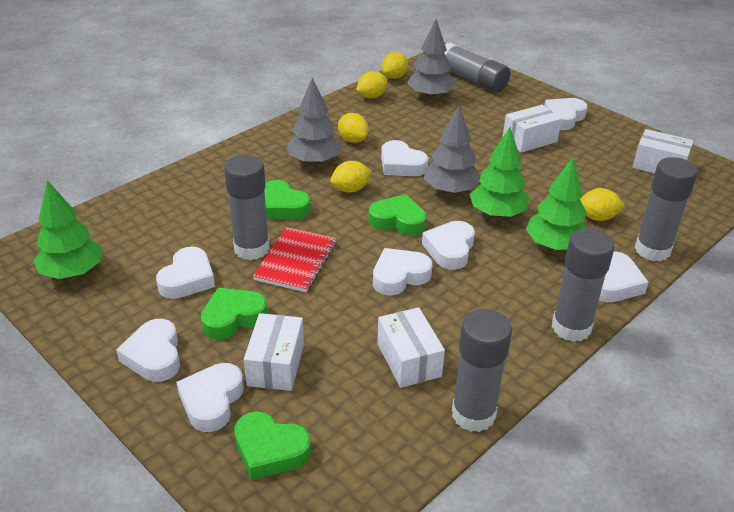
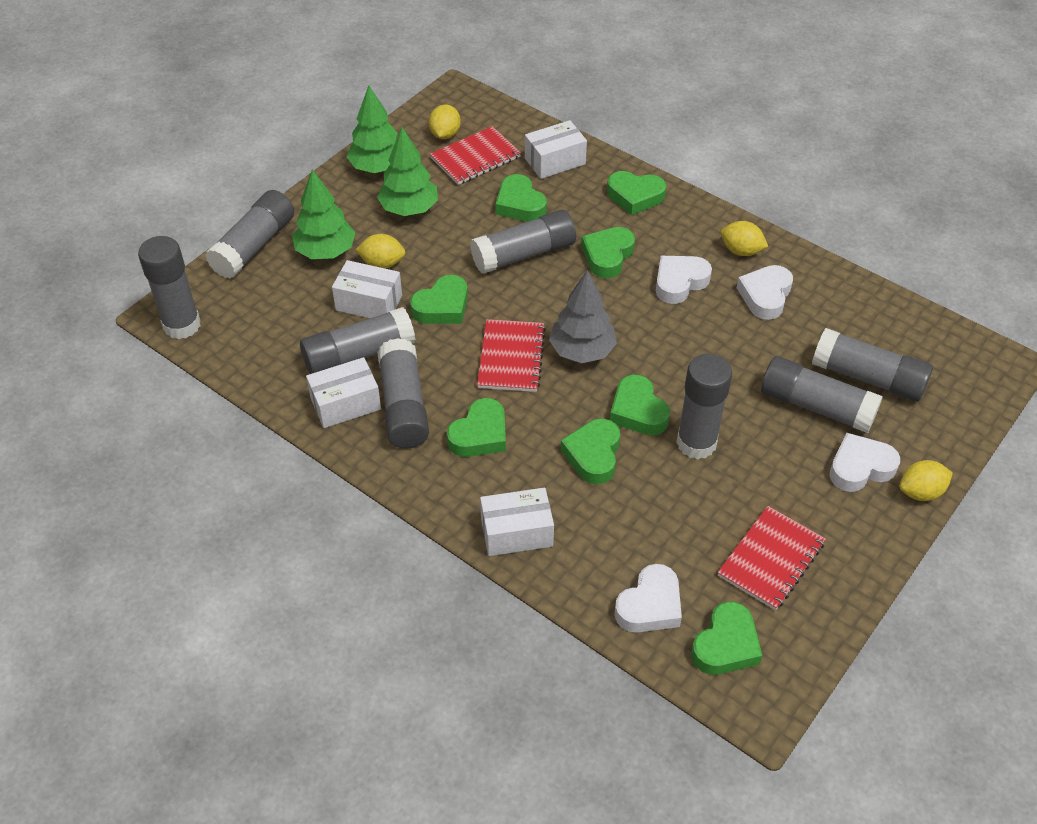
green heart: [201,288,268,340] [234,411,311,480] [264,180,311,220] [368,194,427,236] = 4 -> [410,275,468,324] [447,398,506,457] [496,174,547,222] [560,419,620,484] [581,227,635,278] [607,171,666,215] [610,374,670,435] [691,602,762,675] = 8
grey glue stick: [224,155,270,260] [444,43,510,92] [452,309,512,432] [552,228,615,342] [635,157,698,262] = 5 -> [138,236,201,339] [205,190,294,279] [300,307,416,374] [377,338,429,448] [470,210,576,274] [676,354,732,459] [761,356,883,433] [812,328,933,402] = 8
grey tree: [287,78,342,165] [407,19,456,99] [424,106,480,195] = 3 -> [549,270,617,363] = 1
red notebook: [253,227,337,292] = 1 -> [430,126,521,185] [477,319,546,392] [718,506,826,610] = 3
white heart: [116,319,180,382] [156,247,215,299] [176,363,244,432] [373,248,432,295] [381,140,428,176] [422,221,475,270] [544,98,588,130] [599,251,649,302] = 8 -> [615,564,682,632] [656,256,712,304] [737,265,793,320] [830,433,900,492] = 4
yellow lemon: [330,161,372,193] [338,113,368,143] [356,71,387,99] [381,52,408,79] [580,188,625,221] = 5 -> [355,234,406,268] [429,105,461,139] [721,221,768,256] [899,460,953,501] = 4

